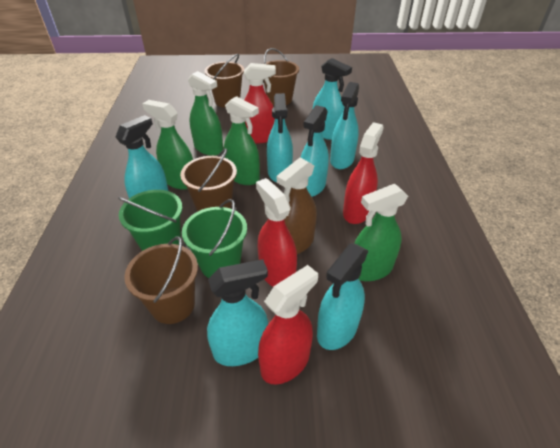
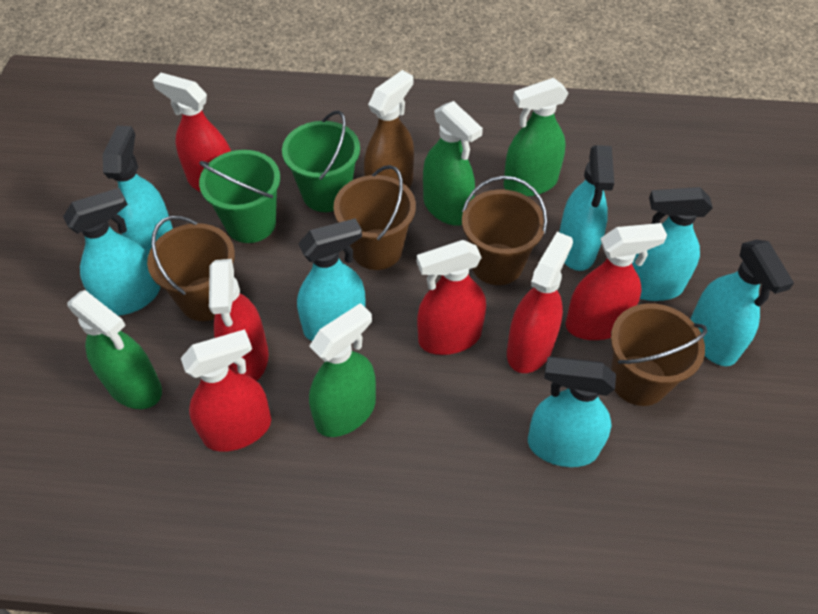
red spray bottle: [244,63,276,144] [256,178,297,287] [258,265,318,385] [343,122,384,224] = 4 -> [153,73,231,192] [181,329,271,452] [209,259,268,381] [417,240,486,355] [507,232,573,373] [565,223,667,340] = 6

